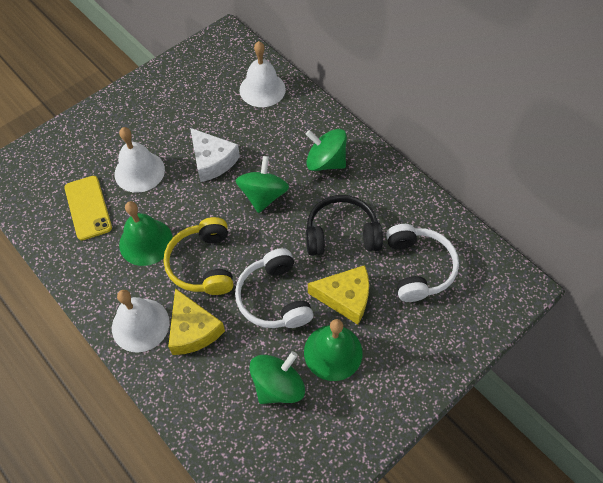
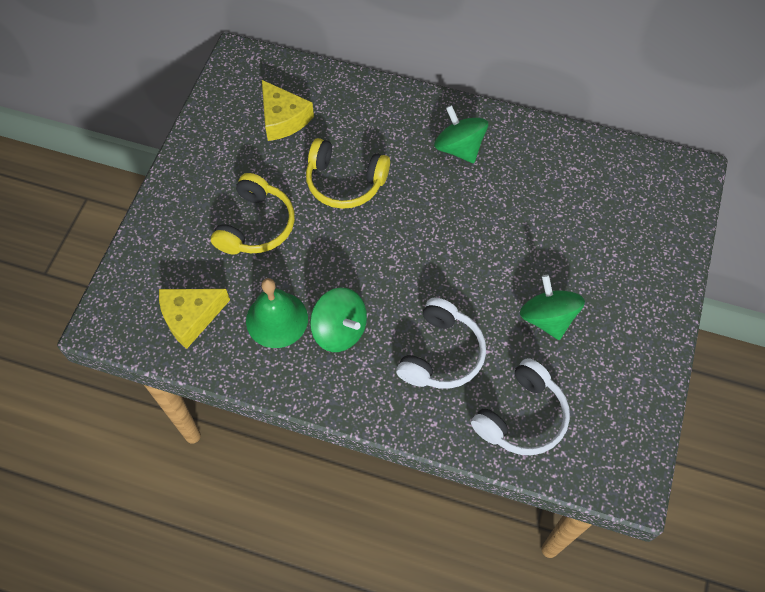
black headphones: [306,195,383,256] = 1 -> none = 0
green bell: [119,201,173,266] [304,319,362,381] = 2 -> [246,278,308,348] = 1
white bell: [112,290,169,352] [114,127,165,193] [239,41,286,107] = 3 -> none = 0
white cheese: [190,128,240,182] = 1 -> none = 0
yellow headphones: [164,217,233,295] = 1 -> [211,173,295,255] [306,138,390,209] = 2
yellow phone: [64,176,112,240] = 1 -> none = 0

